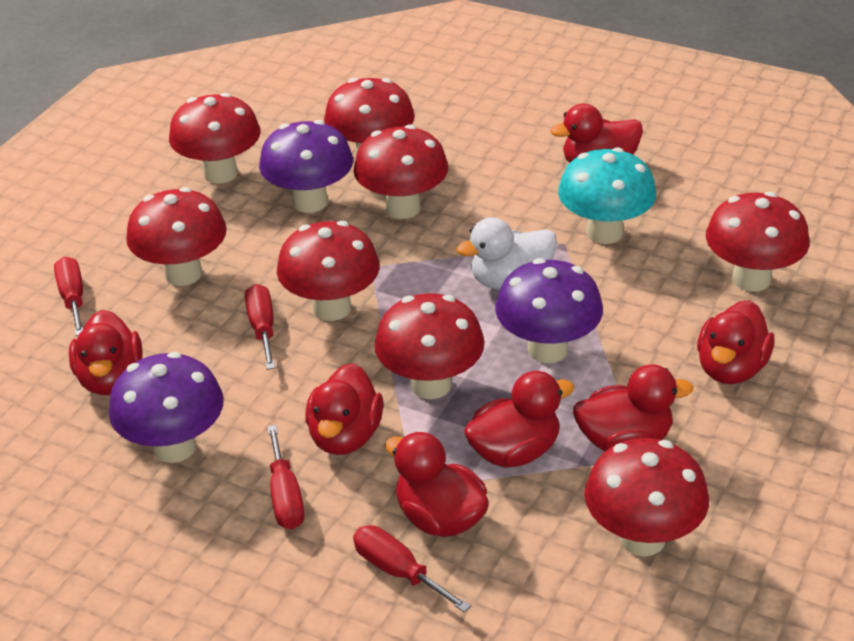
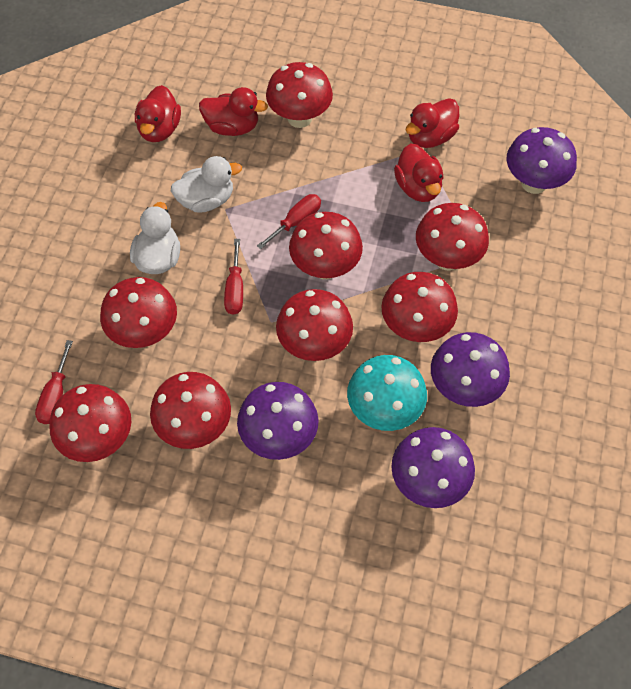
purple mushroom: [109,352,224,463] [259,120,353,213] [495,258,603,363] = 3 -> [237,382,319,460] [391,427,475,508] [431,332,510,407] [507,127,577,194] = 4
red duck: [69,310,143,395] [305,363,383,455] [385,432,489,537] [464,371,574,468] [550,103,643,163] [573,364,693,451] [697,300,774,384] = 7 -> [135,85,181,142] [199,87,268,136] [394,143,443,202] [406,98,459,148] = 4
red screwdriver: [54,257,83,336] [245,284,275,370] [267,425,305,529] [353,525,471,612] = 4 -> [35,340,73,424] [224,239,243,315] [257,194,321,249] = 3
white duck: [456,217,557,290] = 1 -> [130,202,180,274] [171,156,242,212] = 2

